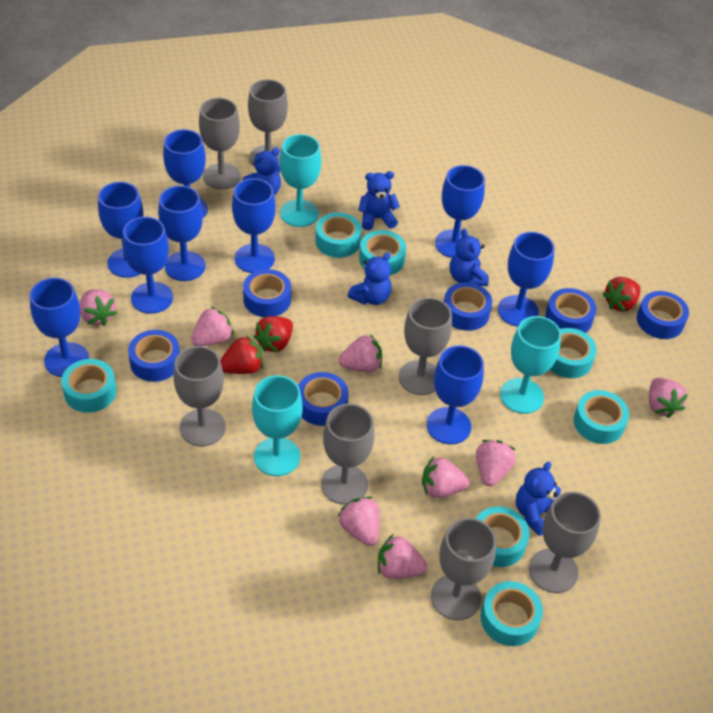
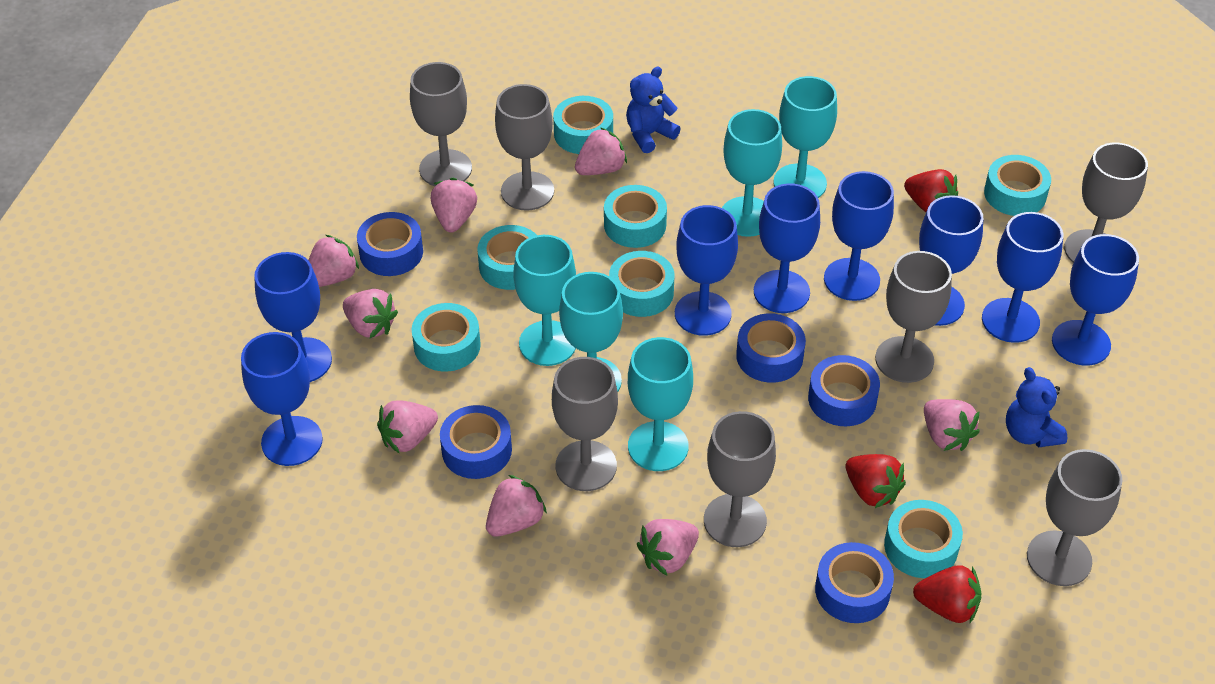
blue goblet: [30,278,89,377] [98,182,143,278] [123,217,173,314] [158,186,206,281] [163,129,208,218] [232,178,276,273] [427,345,484,445] [435,165,485,258] [498,232,555,326] = 9 -> [241,332,323,466] [254,252,332,382] [675,205,738,336] [754,183,820,313] [824,171,894,301] [919,195,983,326] [982,212,1063,343] [1052,234,1139,366] = 8
blue tape: [128,330,180,382] [243,269,291,317] [298,372,349,426] [444,282,492,331] [545,288,597,333] [637,291,689,339] = 6 -> [357,212,423,276] [440,405,512,479] [736,313,806,383] [808,355,880,426] [815,542,894,623] = 5
blue teddy bear: [243,148,281,195] [348,252,392,305] [358,171,400,230] [450,229,489,286] [516,462,561,536] = 5 -> [626,67,681,153] [1006,367,1068,448] = 2
turquoise goblet: [252,375,303,476] [280,134,321,227] [500,316,561,414] = 3 -> [513,235,576,366] [559,272,623,392] [628,337,693,471] [722,109,782,237] [773,76,837,198] = 5

